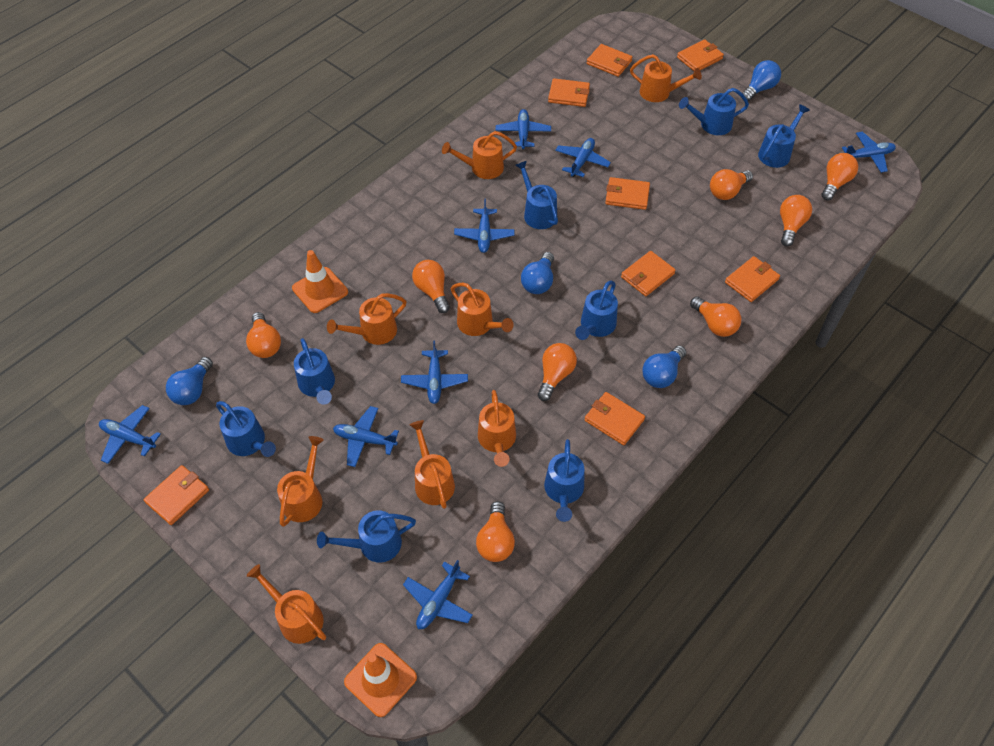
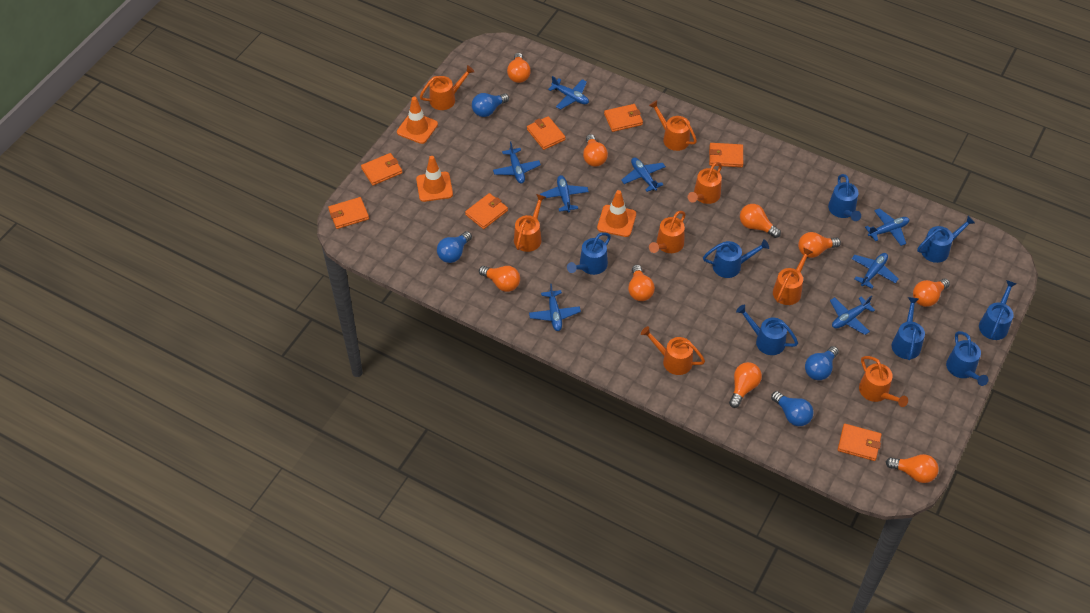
orange light bulb: [246,312,281,358] [412,260,450,313] [476,501,515,562] [538,343,577,401] [690,296,741,337] [710,169,753,200] [780,195,812,246] [822,153,858,200] = 8 -> [479,266,520,292] [507,53,531,83] [583,134,608,167] [628,265,655,301] [729,362,762,408] [740,204,781,238] [798,232,841,258] [886,454,939,483] [913,278,950,307] = 9
orange traffic cone: [292,250,348,313] [344,643,417,717] = 2 -> [397,97,438,144] [416,156,453,202] [597,190,636,237] = 3
orange wallet: [144,465,209,525] [548,78,590,107] [584,392,645,445] [587,44,633,77] [605,177,650,210] [621,251,676,296] [677,39,724,71] [725,256,780,302] = 8 -> [328,197,369,229] [361,153,403,186] [465,193,508,229] [527,116,566,150] [604,104,643,132] [709,143,743,167] [838,424,882,461] = 7

